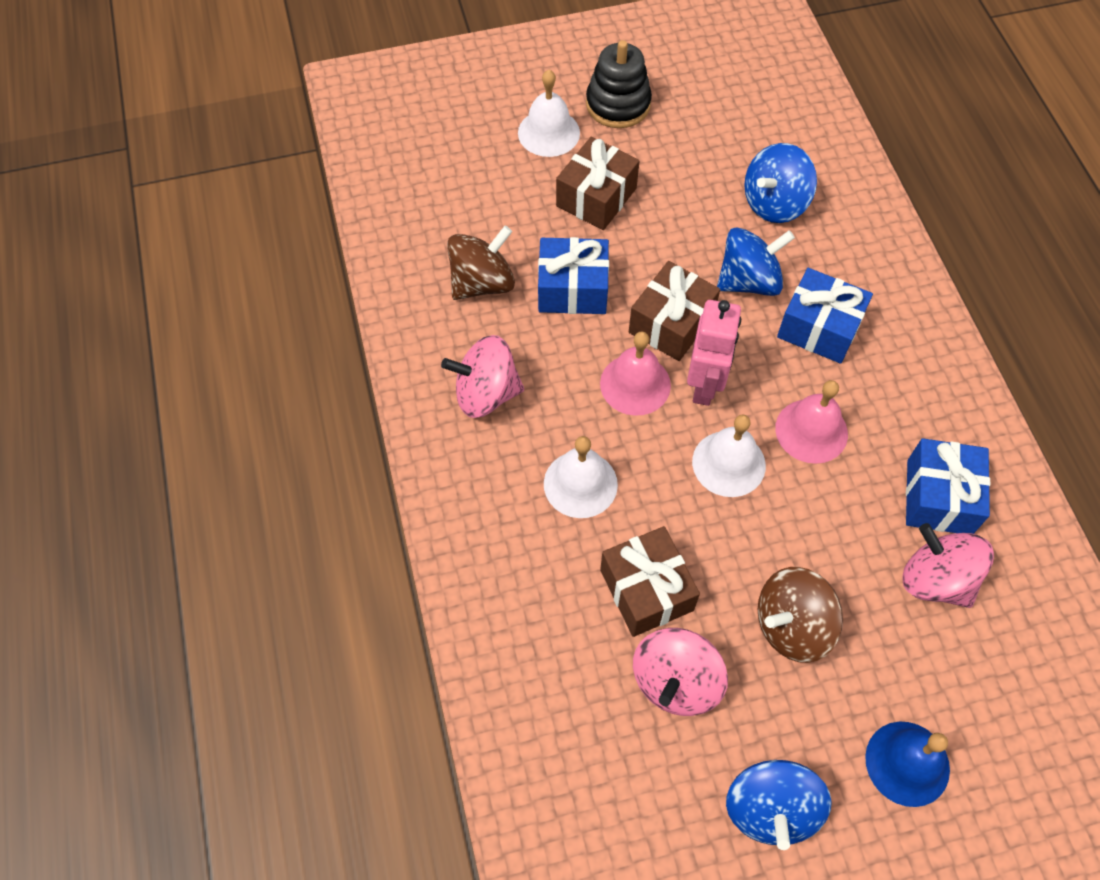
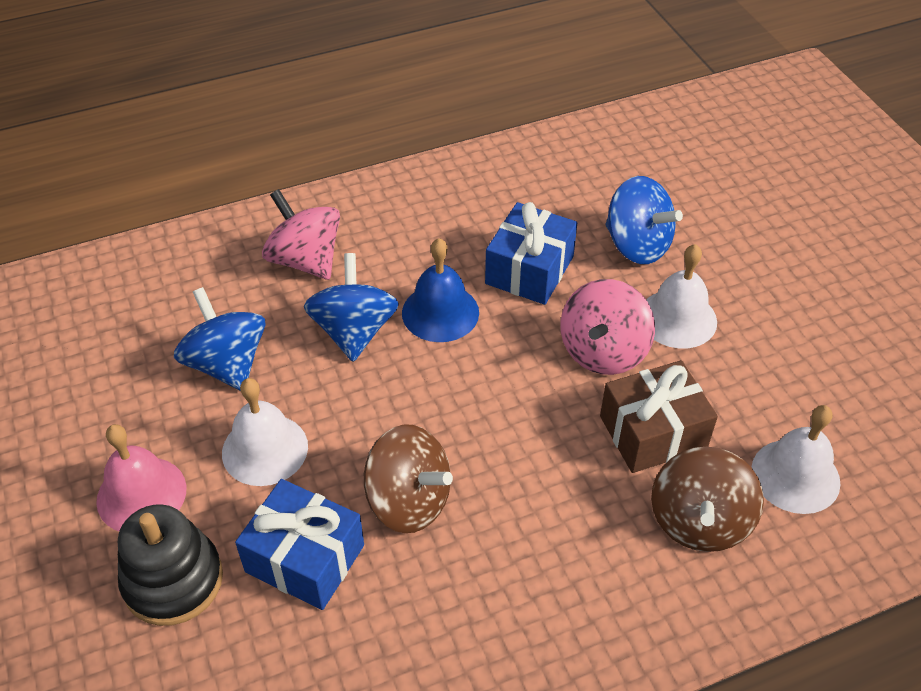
blue gift: [538,237,609,314] [777,268,873,364] [906,438,990,534] = 3 -> [235,479,364,610] [485,202,577,305] = 2
brown gift: [556,137,639,230] [600,526,700,637] [629,261,720,361] = 3 -> [600,360,718,473] = 1
pink bell: [600,331,671,416] [775,380,848,464] = 2 -> [96,424,187,531] = 1
pink robot: [687,300,741,406] = 1 -> none = 0
pink spinning top: [441,335,524,418] [633,628,728,716] [902,523,994,608] = 3 -> [262,189,340,280] [560,279,655,375] = 2

